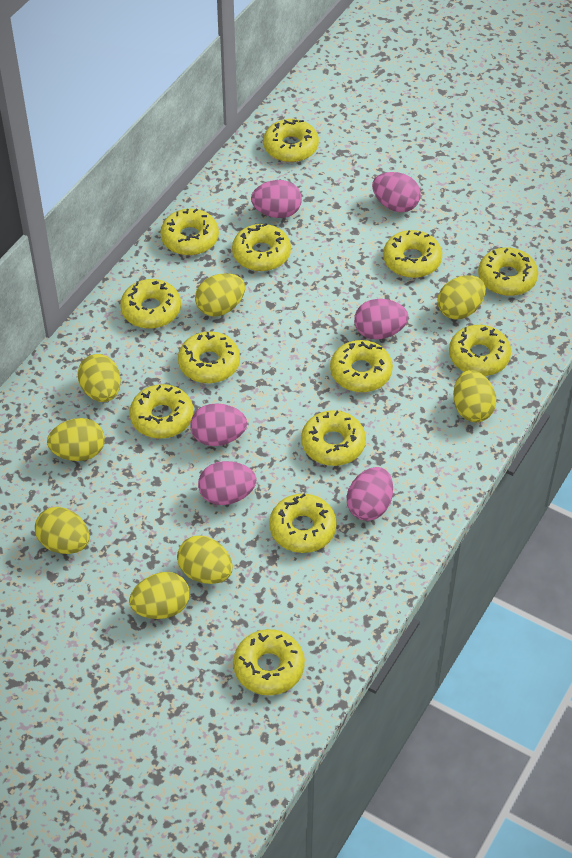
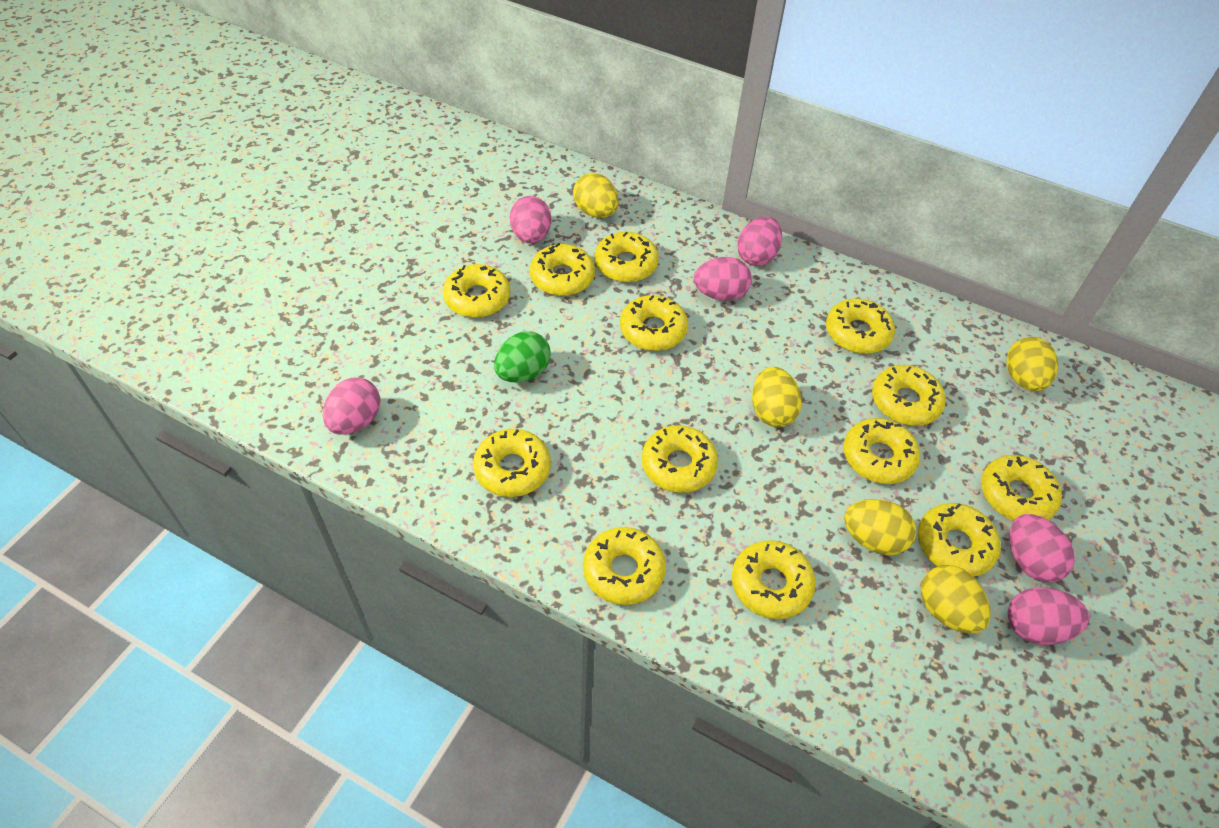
green egg: none = 0 -> [494,331,550,382] = 1
yellow egg: [35,507,90,554] [47,418,105,461] [77,354,121,402] [129,572,190,619] [177,535,233,584] [195,273,245,316] [437,276,486,320] [453,370,496,422] = 8 -> [573,173,619,218] [752,367,802,427] [844,499,916,556] [921,565,990,634] [1006,337,1058,391] = 5

